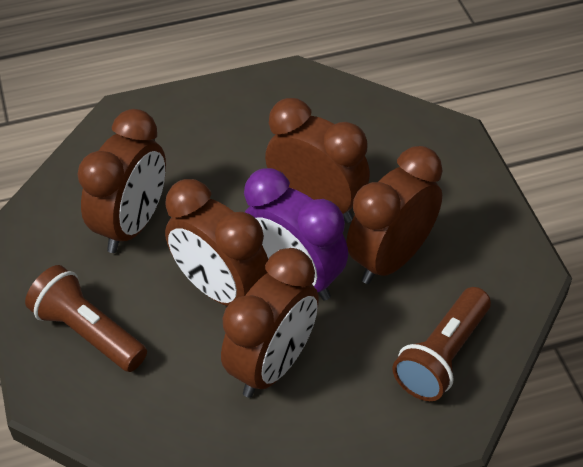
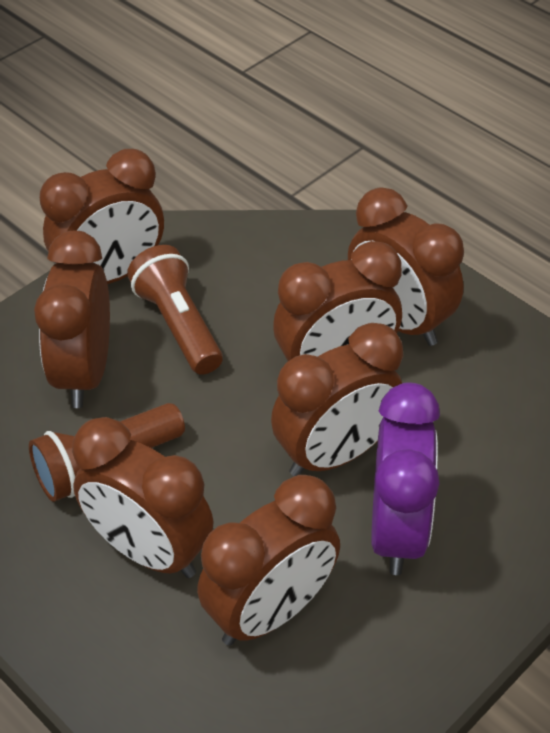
brown clock: [78,109,166,253] [165,179,268,306] [221,248,319,398] [265,98,370,223] [346,146,442,284] = 5 -> [34,231,110,408] [40,149,164,284] [72,417,213,578] [197,475,340,645] [271,323,403,476] [273,241,402,361] [348,187,464,346] = 7

